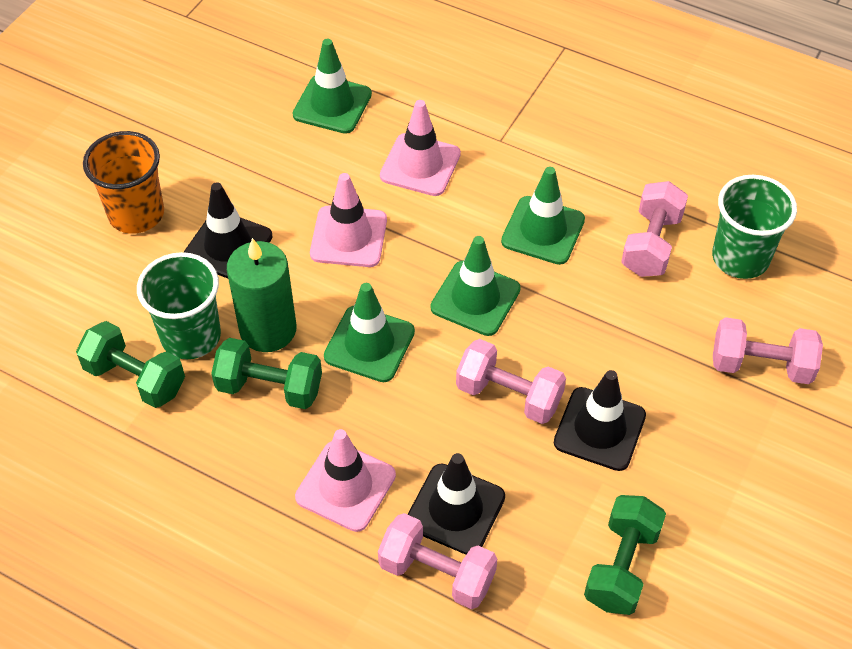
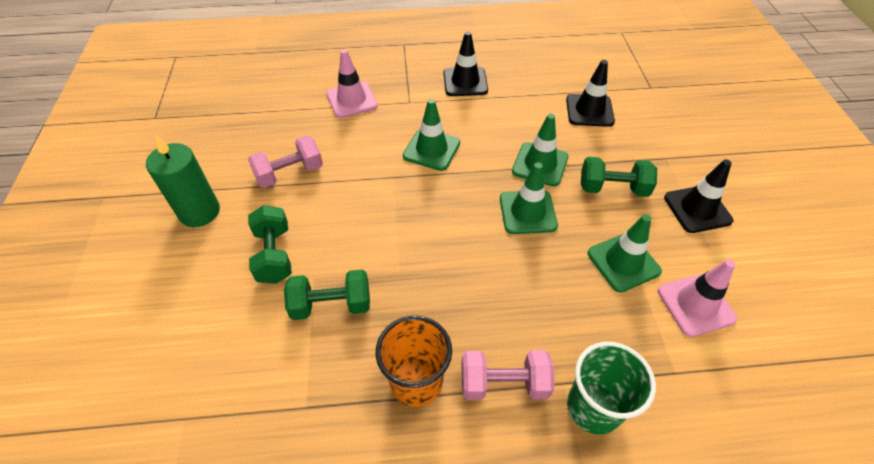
green cup: [137,252,221,359] [712,175,797,279] = 2 -> [567,342,656,435] = 1
pink dumbbell: [378,513,497,609] [456,339,566,424] [621,181,688,277] [713,317,823,384] = 4 -> [248,136,323,188] [462,350,555,400] = 2
pink traffic cone: [295,429,396,532] [310,173,387,267] [380,100,461,196] = 3 -> [327,49,378,118] [658,259,737,337] = 2

